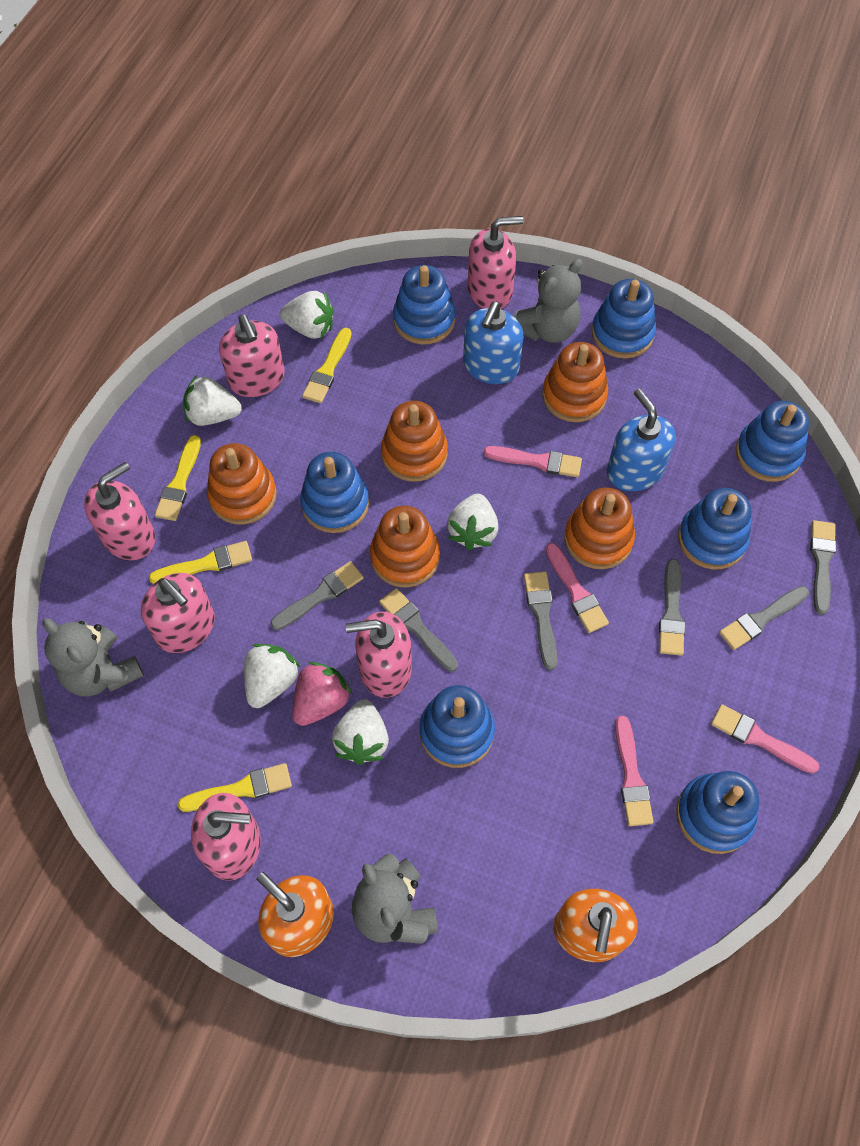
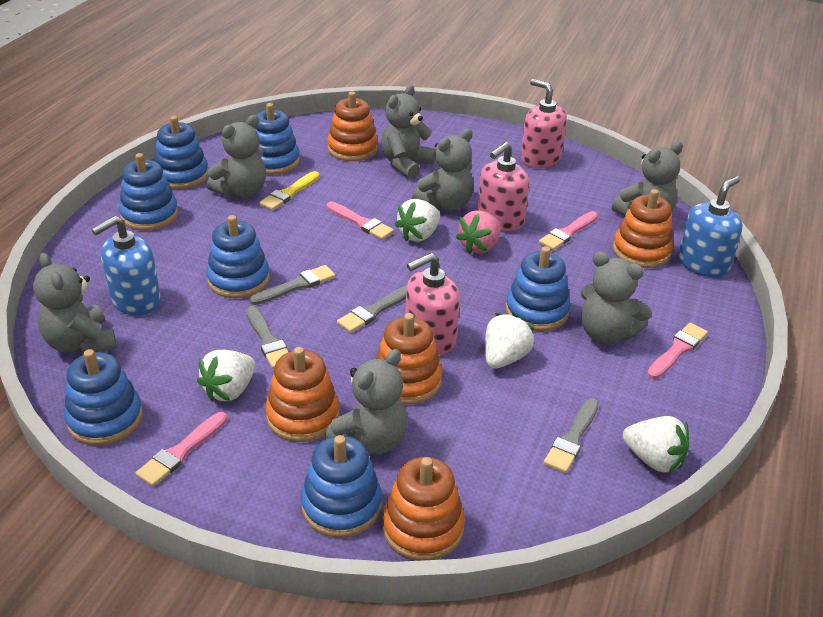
grey brush: [270,561,364,630] [379,588,458,672] [524,571,557,670] [659,559,685,655] [719,586,809,650] [810,520,836,615] = 6 -> [246,306,288,369] [249,265,335,305] [337,285,407,333] [544,398,599,473] = 4
grey teddy bear: [42,618,144,697] [352,854,438,944] [513,259,583,343] = 3 -> [33,253,117,354] [207,115,266,198] [324,349,408,454] [381,85,436,179] [412,129,474,211] [581,251,652,344] [612,142,683,216] = 7
orange soap dispenser: [256,872,334,957] [553,889,638,962] = 2 -> none = 0
pink soap dispenser: [84,462,155,560] [141,573,215,653] [191,793,261,881] [219,315,284,397] [346,612,412,698] [468,216,524,309] = 6 -> [406,253,460,355] [477,142,529,231] [521,79,567,168] = 3
white strawberry: [183,375,242,426] [244,644,300,708] [280,291,334,339] [332,699,389,765] [447,494,498,550] = 5 -> [197,350,255,402] [394,199,440,242] [485,313,535,368] [623,416,689,473] = 4
yellow brush: [149,541,252,584] [155,435,201,521] [178,763,292,812] [302,328,352,403] = 4 -> [259,171,320,210] = 1

